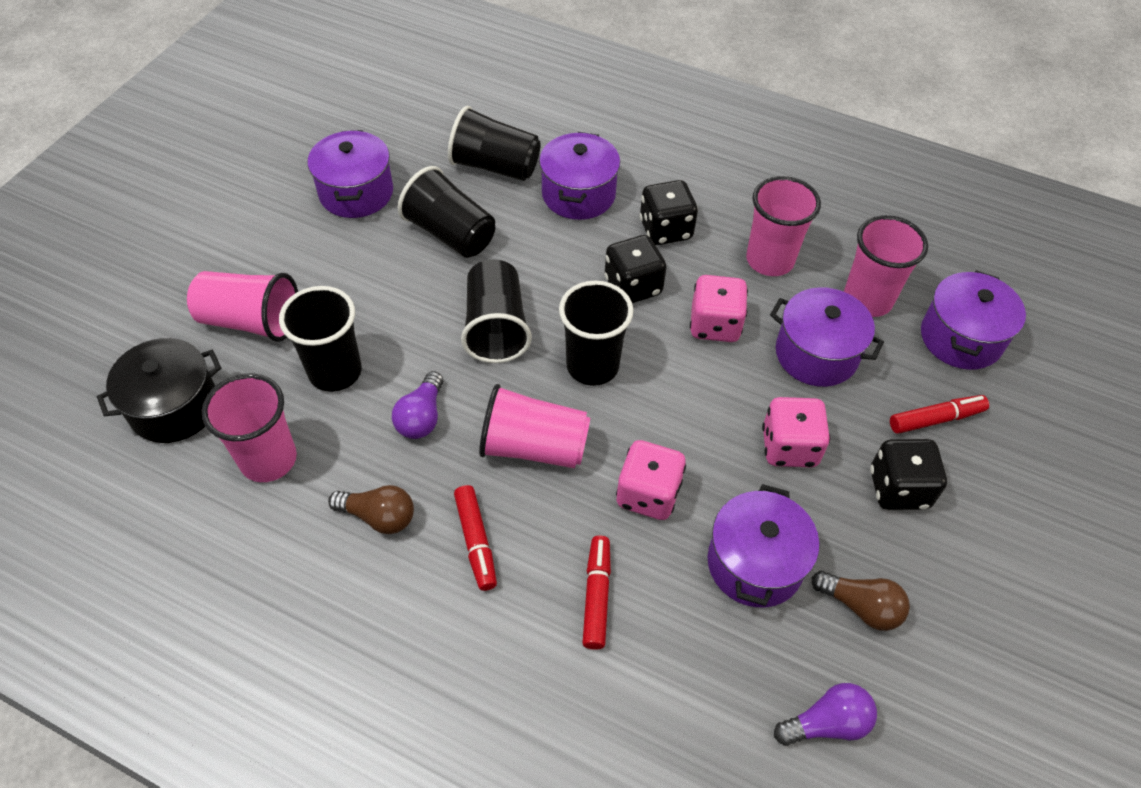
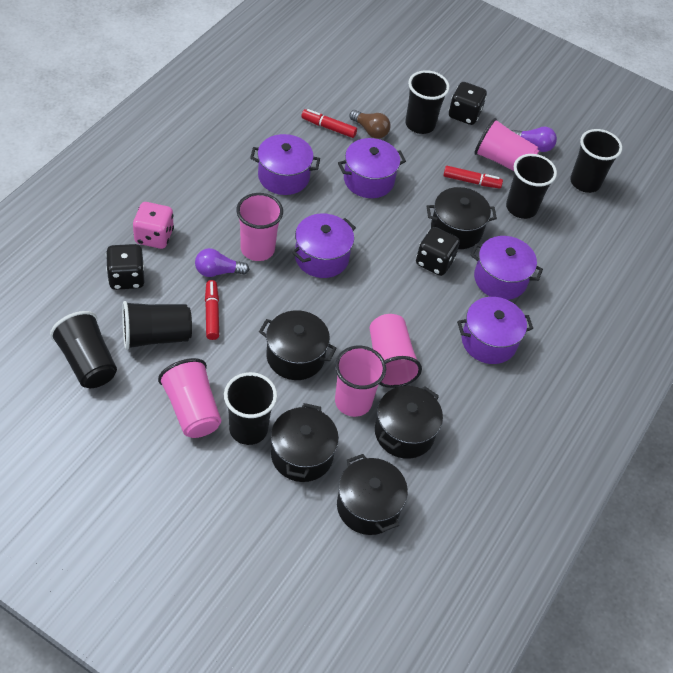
black cup: [279,286,362,392] [398,166,495,258] [448,106,541,181] [461,259,532,363] [559,280,634,386] = 5 -> [50,311,117,388] [122,301,192,350] [224,372,277,445] [405,70,450,134] [506,154,557,219] [570,129,622,193] = 6
black pot: [97,338,221,443] = 1 -> [259,310,337,380] [271,403,339,482] [337,454,408,535] [375,386,443,459] [426,187,497,249] = 5
brown light bulb: [328,485,414,534] [812,571,910,631] = 2 -> [349,110,390,139] = 1
pink dice: [616,440,686,520] [690,275,748,342] [762,397,830,467] = 3 -> [133,202,174,249] = 1

